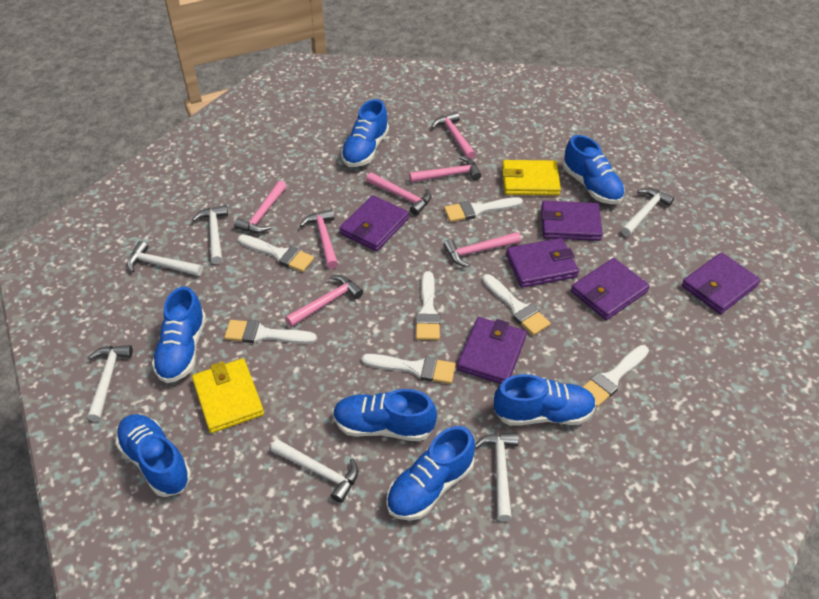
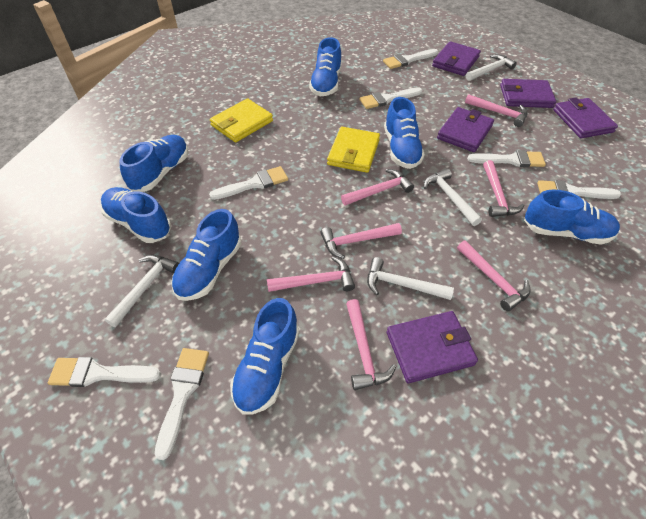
purple wallet: [339,195,409,251] [457,317,527,384] [506,238,579,288] [541,201,603,241] [571,258,650,320] [682,252,761,314] = 6 -> [387,311,478,383] [432,41,481,76] [437,107,494,152] [500,79,556,108] [553,97,618,138] = 5
white hammer: [87,345,133,421] [127,241,203,276] [192,205,228,264] [271,439,358,503] [475,432,519,521] [621,188,674,236] = 6 -> [105,255,179,327] [367,257,454,300] [424,168,482,226] [466,54,517,81] = 4

